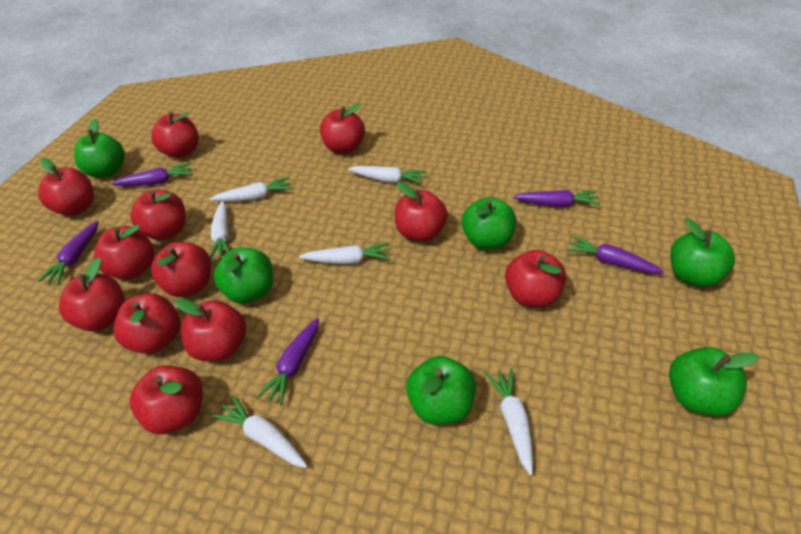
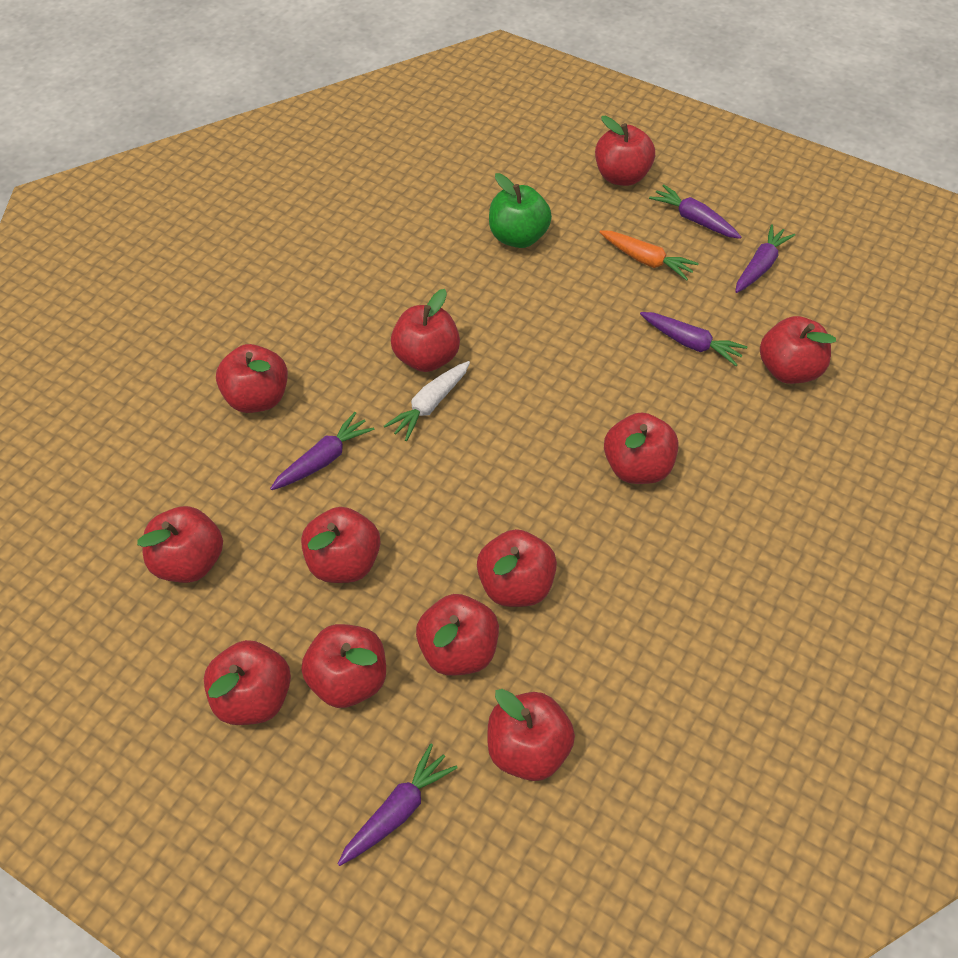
green apple: [74,118,125,178] [214,248,273,304] [406,356,476,425] [462,197,516,250] [669,347,759,417] [670,218,735,287] = 6 -> [489,173,552,248] = 1
orange carrot: none = 0 -> [599,230,699,281] = 1
white carrot: [210,177,292,202] [210,201,230,260] [212,395,307,468] [299,243,391,264] [348,166,427,184] [485,368,533,475] = 6 -> [384,361,470,441] = 1

